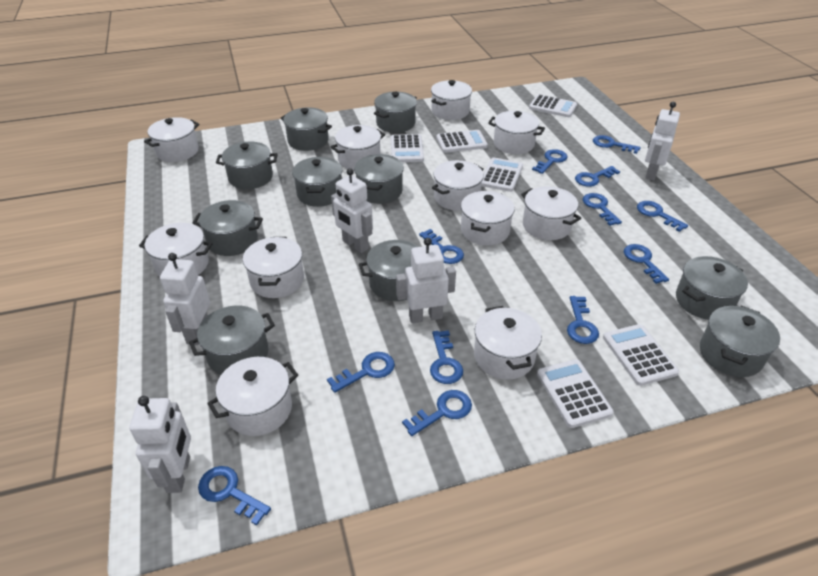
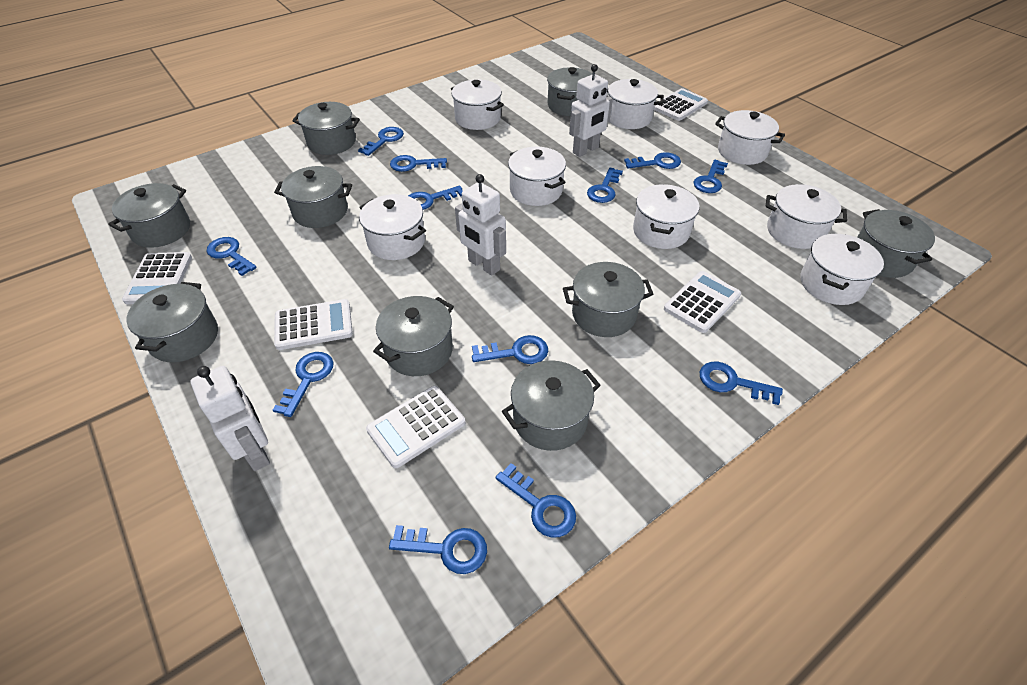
grey pot: [189,306,275,375] [193,200,263,256] [216,142,278,189] [281,107,332,151] [292,157,342,207] [354,154,404,204] [359,240,419,301] [374,92,417,133] [676,256,748,320] [700,306,780,377] = 10 -> [108,183,190,248] [126,282,218,362] [274,166,352,228] [292,102,360,155] [373,296,454,376] [502,361,601,451] [547,67,592,116] [563,262,654,337] [857,209,935,278] = 9
white calculator: [391,134,424,162] [436,130,488,153] [481,158,523,192] [529,94,577,117] [537,359,614,428] [603,324,679,386] = 6 -> [122,252,192,304] [274,299,353,350] [366,386,465,468] [654,88,708,121] [664,271,741,333] = 5
white pot: [139,223,213,277] [144,117,199,162] [207,357,298,436] [243,237,304,298] [330,125,385,170] [431,80,472,120] [432,160,484,211] [461,191,515,245] [474,306,542,380] [488,111,545,154] [521,186,581,240] = 11 -> [359,194,426,260] [451,79,504,130] [508,147,566,206] [607,79,664,129] [633,184,699,249] [715,110,785,165] [766,184,847,249] [801,234,884,305] = 8
white robot: [129,396,191,493] [160,253,210,345] [331,168,373,253] [396,238,456,323] [645,102,680,181] = 5 -> [191,366,270,471] [455,174,506,276] [569,64,613,157] = 3

